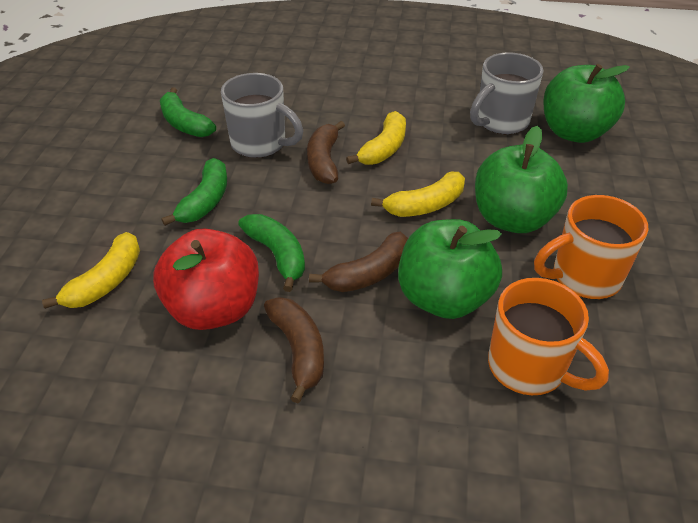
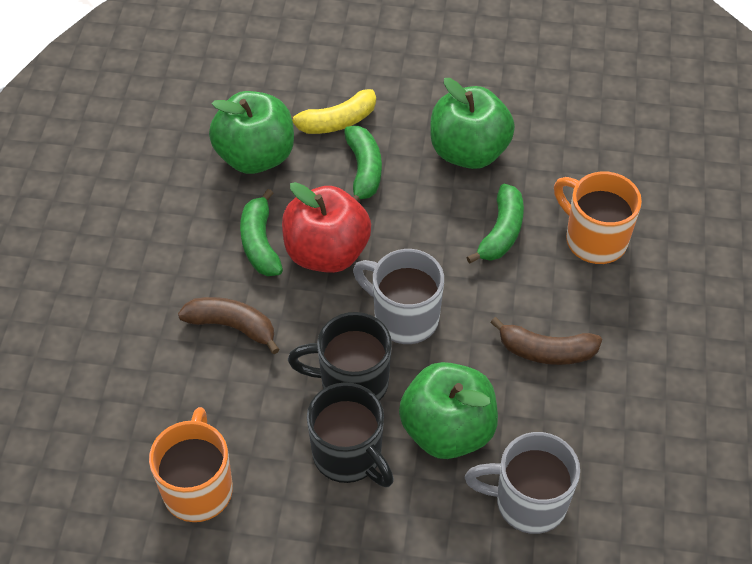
black mug: none = 0 -> [288,312,392,400] [307,382,394,487] = 2
brown banana: [264,297,324,403] [307,121,345,184] [309,232,408,292] = 3 -> [178,297,280,354] [490,317,602,365] = 2
yellow banana: [42,232,140,309] [346,111,406,165] [371,172,465,217] = 3 -> [291,89,376,134] = 1

